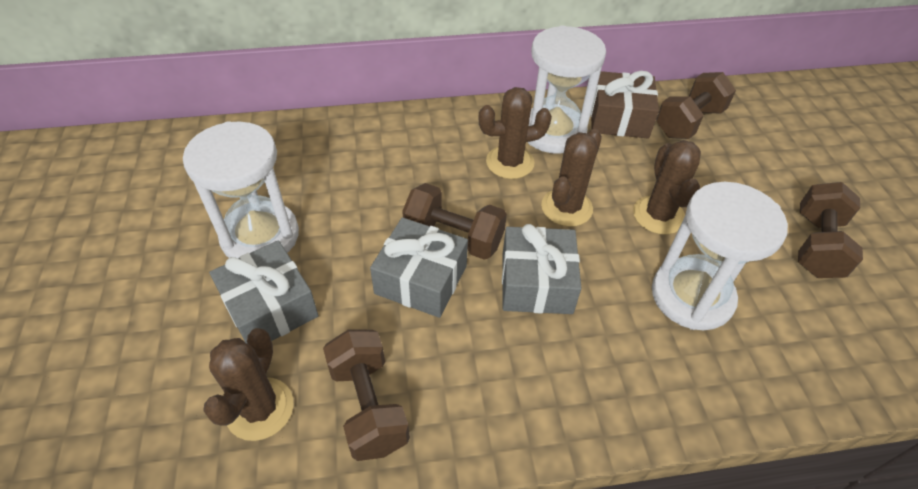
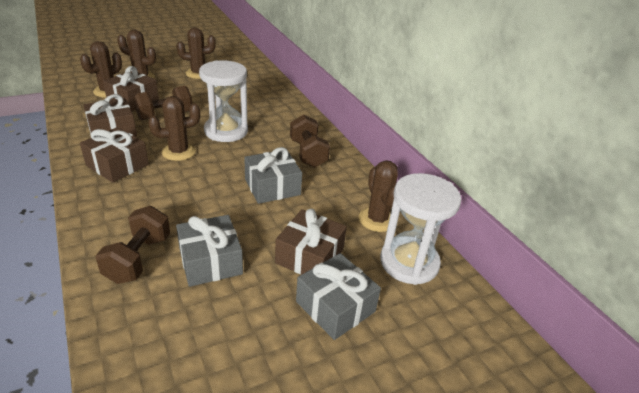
brown cactus: [203,328,293,441] [478,87,552,179] [541,129,602,227] [633,140,701,235] = 4 -> [80,41,122,97] [117,30,156,79] [148,96,200,161] [177,27,216,79] [359,161,398,232] = 5
brown dumbbell: [323,329,410,461] [402,183,507,260] [656,72,736,139] [798,182,863,278] = 4 -> [95,206,170,284] [133,86,192,120] [290,115,330,168] = 3
brown gift: [591,71,659,139] = 1 -> [80,127,149,183] [83,94,137,137] [103,66,159,111] [275,209,347,274] = 4
white hourglass: [183,121,299,258] [528,26,606,154] [652,182,788,330] = 3 -> [199,60,248,142] [380,173,461,285] = 2

